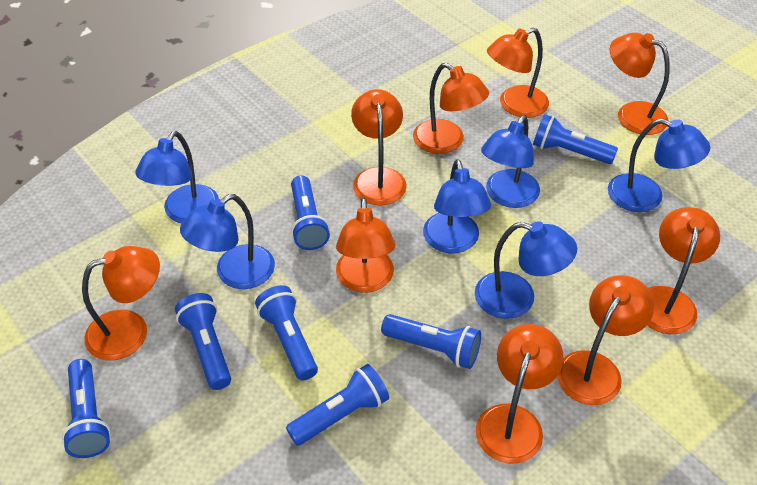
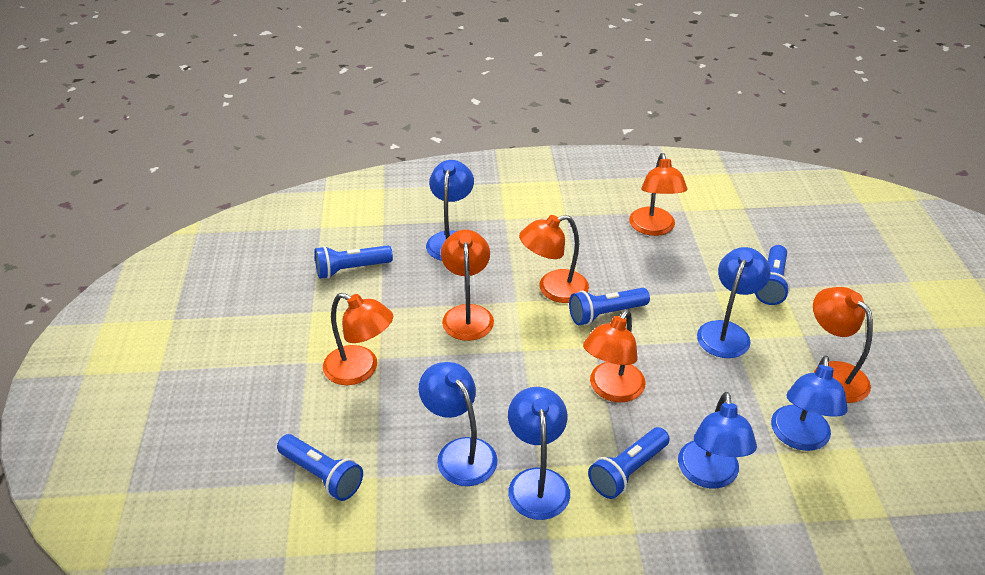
blue flashlight: [62,359,111,458] [175,293,231,390] [255,285,318,381] [286,364,389,446] [291,175,330,250] [381,314,481,369] [533,114,618,164] = 7 -> [277,434,363,501] [315,245,393,279] [569,288,650,325] [588,427,670,499] [755,245,790,305] = 5
orange lamp: [82,246,160,360] [336,197,395,293] [351,89,406,205] [413,63,489,154] [476,324,563,464] [487,27,549,118] [557,275,654,405] [610,33,670,135] [647,207,720,335] = 9 -> [323,293,393,385] [441,230,494,341] [519,215,589,303] [583,310,646,403] [629,153,688,236] [813,287,873,403] = 6

